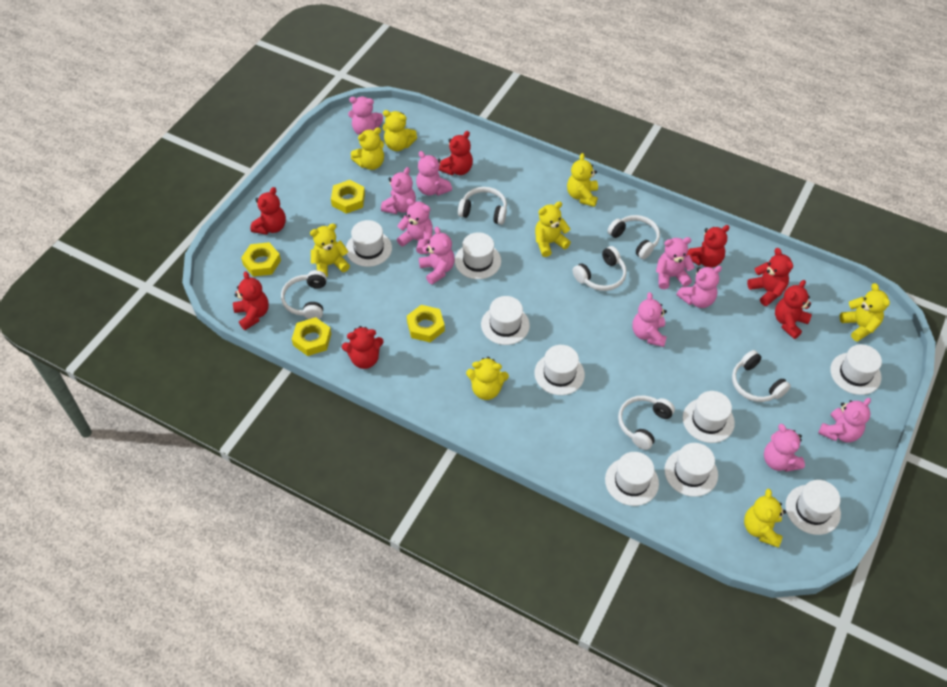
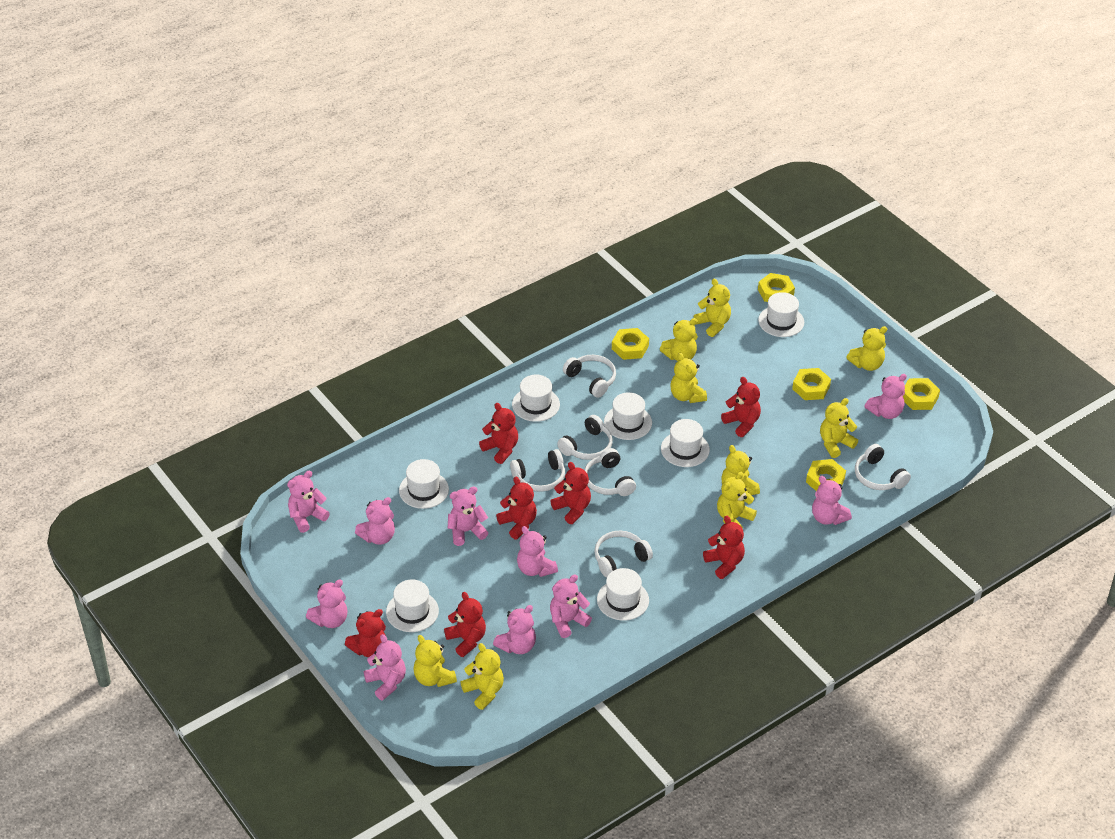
white hat: [346,220,392,267] [455,232,501,279] [481,296,530,345] [534,345,585,395] [605,452,659,506] [664,443,718,497] [683,391,735,443] [785,480,841,535] [830,344,882,395] = 9 -> [386,579,439,632] [399,459,449,509] [512,375,560,422] [597,568,649,621] [604,392,652,440] [661,419,710,467] [758,292,804,337] = 7
yellow nut: [241,242,281,277] [292,317,331,356] [331,180,365,214] [407,305,445,342] = 4 -> [612,328,649,360] [758,273,795,302] [792,368,831,400] [806,459,846,491] [903,378,940,410] = 5
yellow teddy bear: [310,224,350,277] [351,127,384,170] [383,110,417,151] [466,357,509,400] [535,201,571,257] [567,153,598,207] [744,489,786,547] [840,283,890,342] = 8 -> [413,635,457,687] [460,643,504,710] [660,318,698,361] [670,353,707,403] [694,279,731,337] [717,472,757,528] [721,445,760,495] [820,398,858,458] [846,326,887,371] = 9

